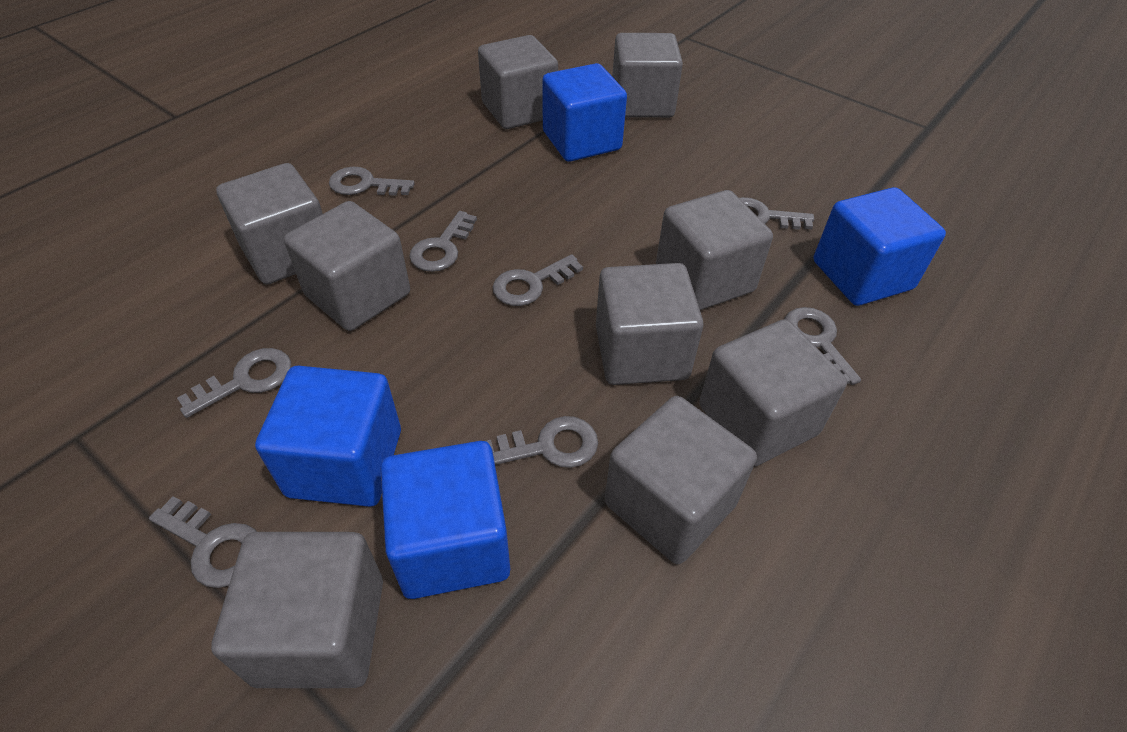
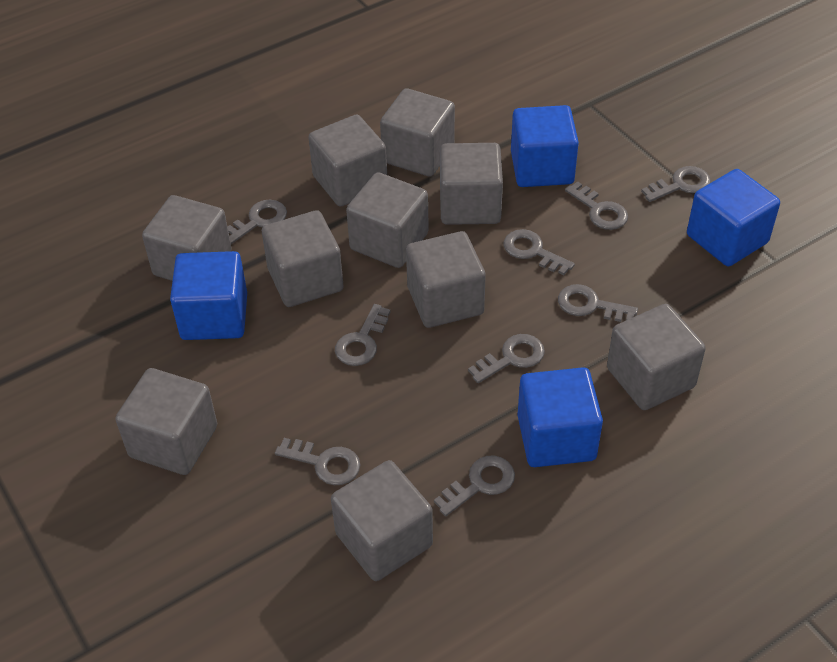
grey cube: [211,532,383,688] [216,163,323,284] [284,201,410,331] [478,35,558,129] [596,263,704,385] [605,396,757,564] [612,33,683,118] [656,190,773,310] [699,319,847,467] = 9 -> [115,368,217,475] [142,195,232,281] [262,210,344,307] [308,115,387,206] [331,460,433,581] [346,172,429,268] [380,88,455,176] [406,231,486,328] [440,143,503,225] [607,304,706,410] = 10
grey key: [149,496,257,588] [177,348,291,418] [329,167,415,196] [409,211,477,272] [486,416,598,468] [493,254,583,306] [739,197,814,230] [784,307,861,385] = 8 -> [228,200,287,244] [275,438,361,485] [335,304,390,366] [434,456,515,516] [468,334,545,383] [504,229,575,275] [558,284,638,322] [565,182,628,230] [641,166,711,202] = 9

